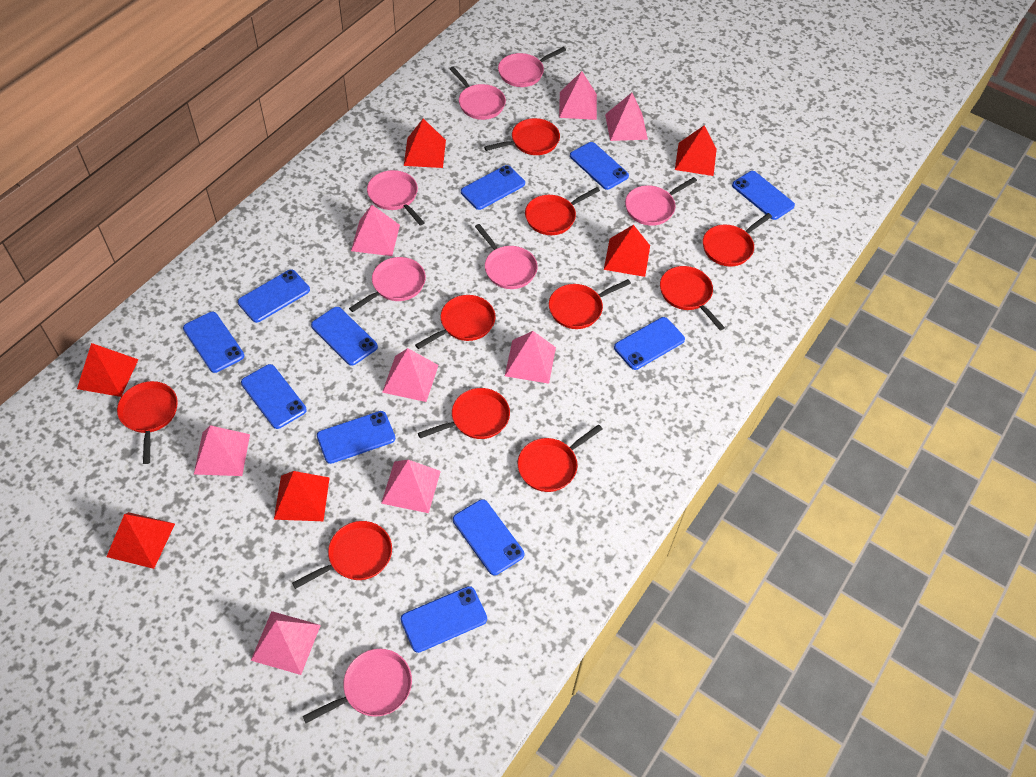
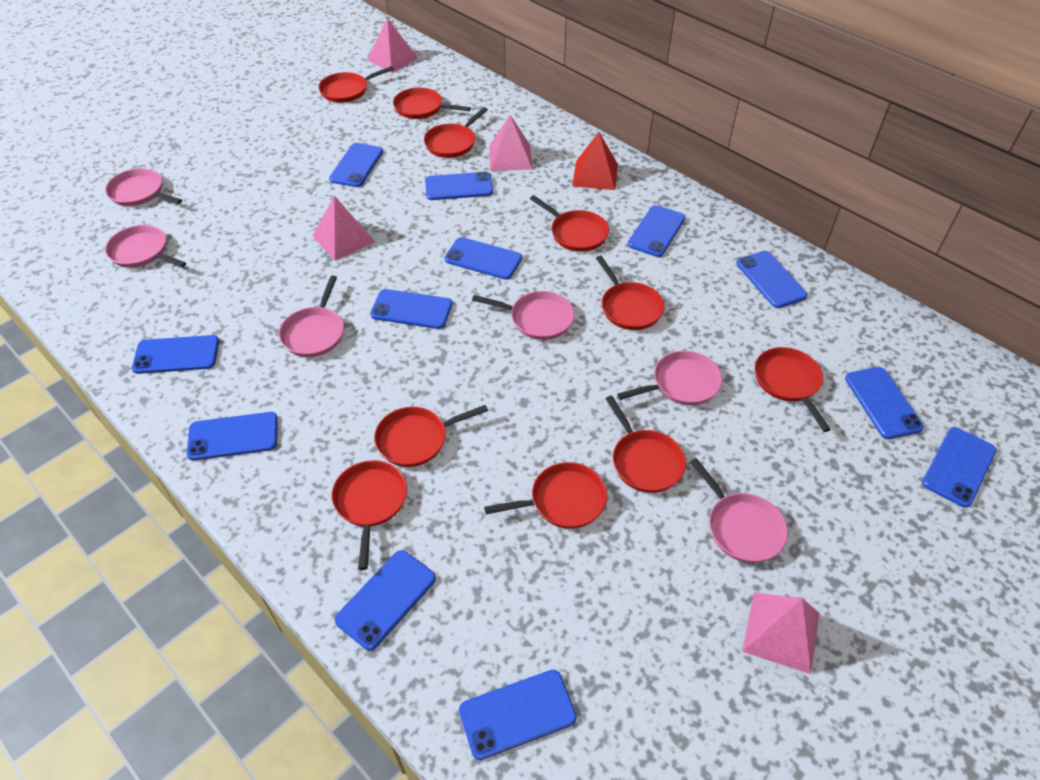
blue phone: [183,312,244,373] [238,269,310,323] [241,364,307,429] [311,307,378,366] [317,411,395,464] [401,586,487,653] [453,499,524,575] [461,165,525,210] [570,142,629,190] [614,317,685,370] [732,171,795,220] = 11 -> [132,335,220,374] [187,412,278,461] [329,143,383,187] [334,550,436,651] [370,289,452,329] [425,171,493,200] [444,237,522,280] [459,670,577,760] [628,205,685,257] [736,251,807,308] [845,367,924,439] [922,427,996,508] = 12
pink pan: [303,649,412,723] [349,257,426,312] [367,170,425,226] [449,66,506,120] [475,224,538,289] [498,47,566,87] [625,177,697,226] = 7 -> [105,168,182,206] [105,225,186,268] [279,275,344,357] [472,291,574,340] [617,351,722,405] [690,458,788,563] = 6
pink pyramid: [194,425,250,476] [251,611,321,675] [351,205,400,256] [381,460,441,513] [382,348,438,402] [505,331,556,384] [559,71,597,120] [605,93,648,141] = 8 -> [313,196,375,261] [367,18,418,73] [489,115,532,171] [742,592,820,674] = 4
red pyramid: [77,343,139,397] [106,512,175,569] [274,471,330,521] [404,118,446,168] [604,225,650,277] [675,125,717,176] = 6 -> [572,132,618,190] = 1

